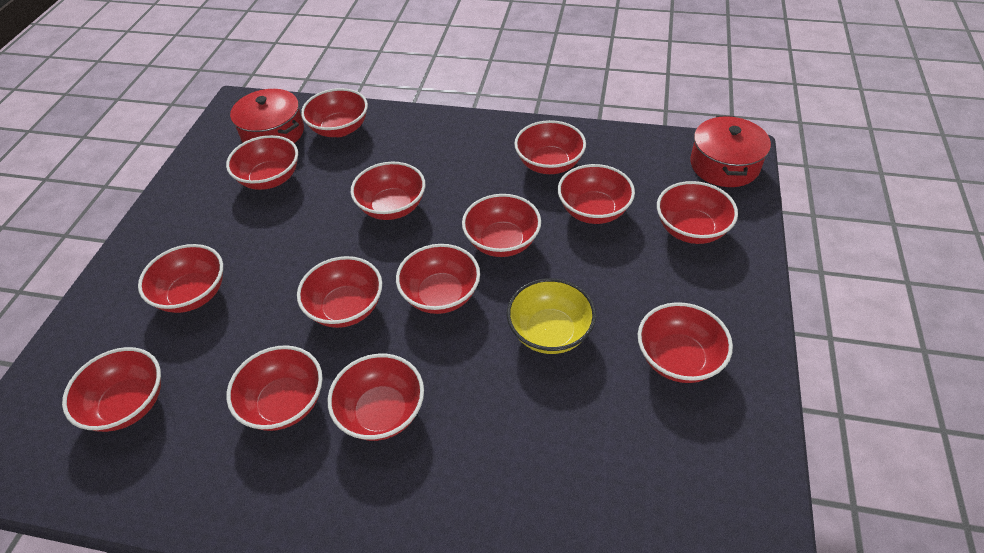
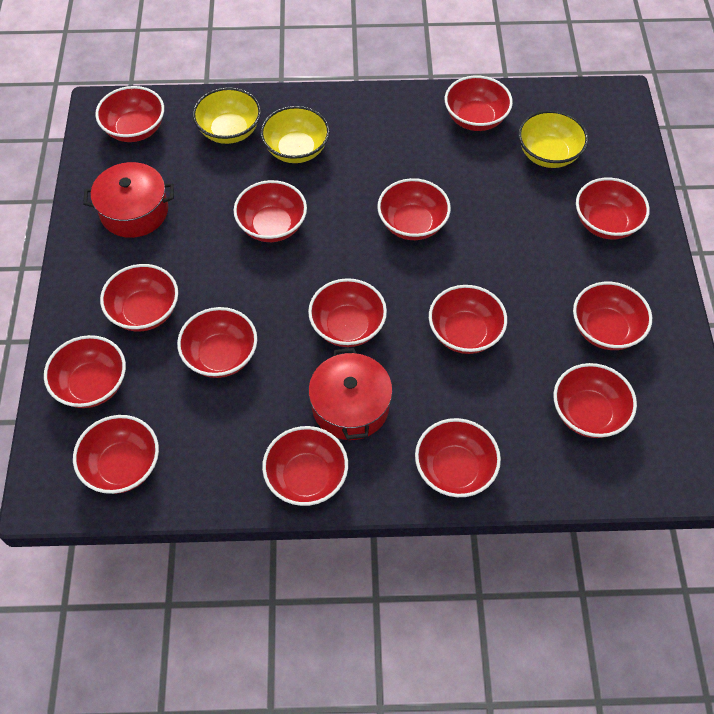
red bowl: [62,347,161,432] [138,244,223,313] [226,135,298,190] [226,345,323,431] [297,256,382,328] [301,88,368,137] [328,354,424,441] [351,162,425,220] [396,244,480,314] [462,194,541,257] [514,120,586,174] [558,164,635,224] [638,302,733,383] [657,181,738,244] = 14 -> [44,335,126,408] [73,415,159,494] [95,86,164,142] [100,264,178,331] [177,307,257,378] [233,180,307,242] [262,426,348,506] [308,278,387,347] [377,178,451,240] [415,418,501,497] [429,285,507,354] [445,75,513,131] [553,363,637,438] [573,282,652,350] [576,178,650,239] = 15
yellow bowl: [507,278,596,354] = 1 -> [192,87,261,144] [260,106,330,163] [518,110,588,168] = 3

